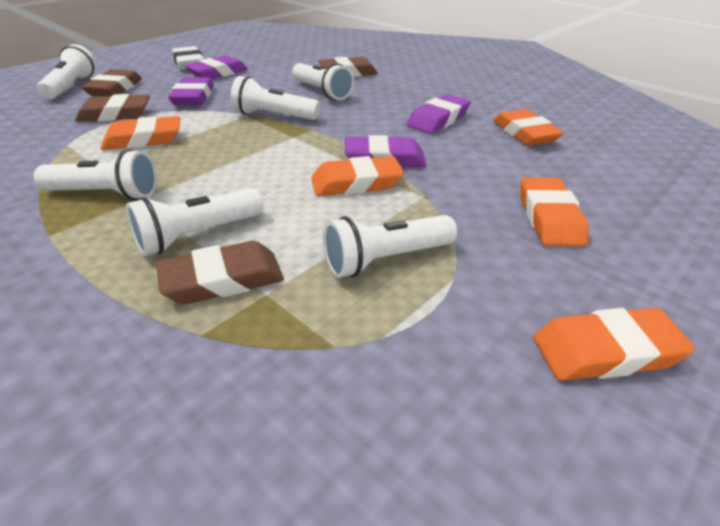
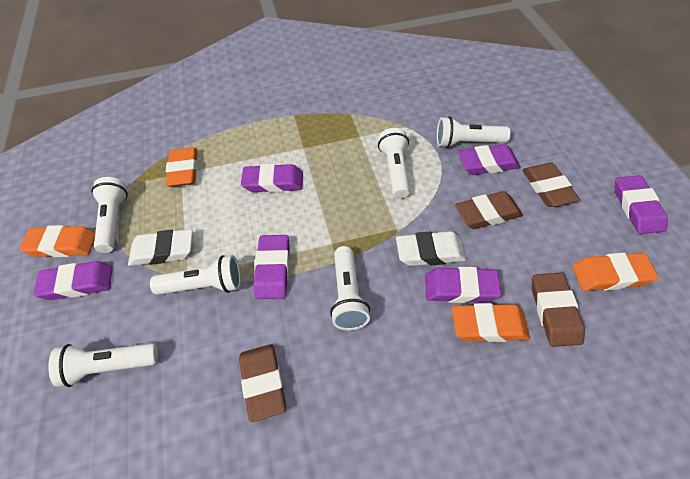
orange eraser: [101,116,180,150] [311,156,404,196] [493,109,564,145] [520,177,589,246] [534,308,695,381] = 5 -> [20,225,95,257] [166,147,198,187] [452,303,530,342] [572,253,658,291] = 4
purple eraser: [168,77,214,105] [185,55,248,80] [345,135,426,168] [407,94,471,134] = 4 -> [33,261,113,300] [241,164,303,193] [253,235,290,299] [425,267,501,303] [458,144,520,175] [615,175,668,234] = 6
white eraser: [172,46,204,70] = 1 -> [128,229,193,266] [396,231,466,266] = 2

